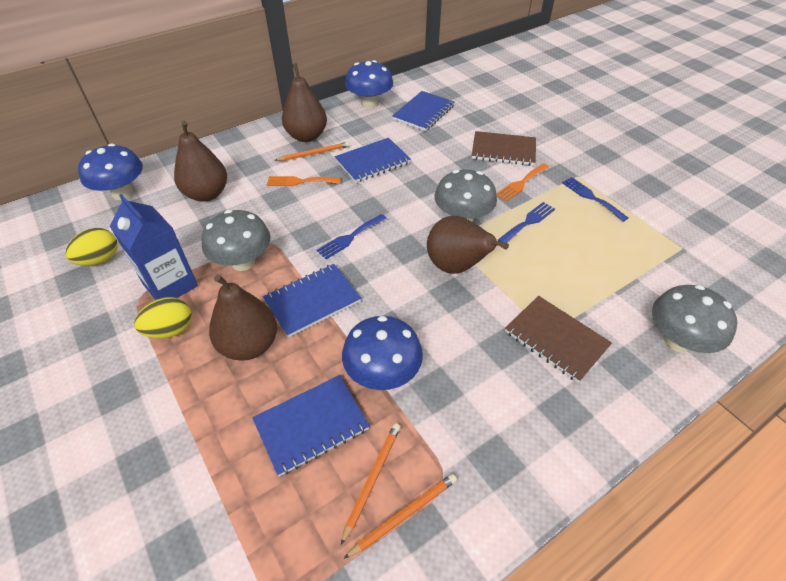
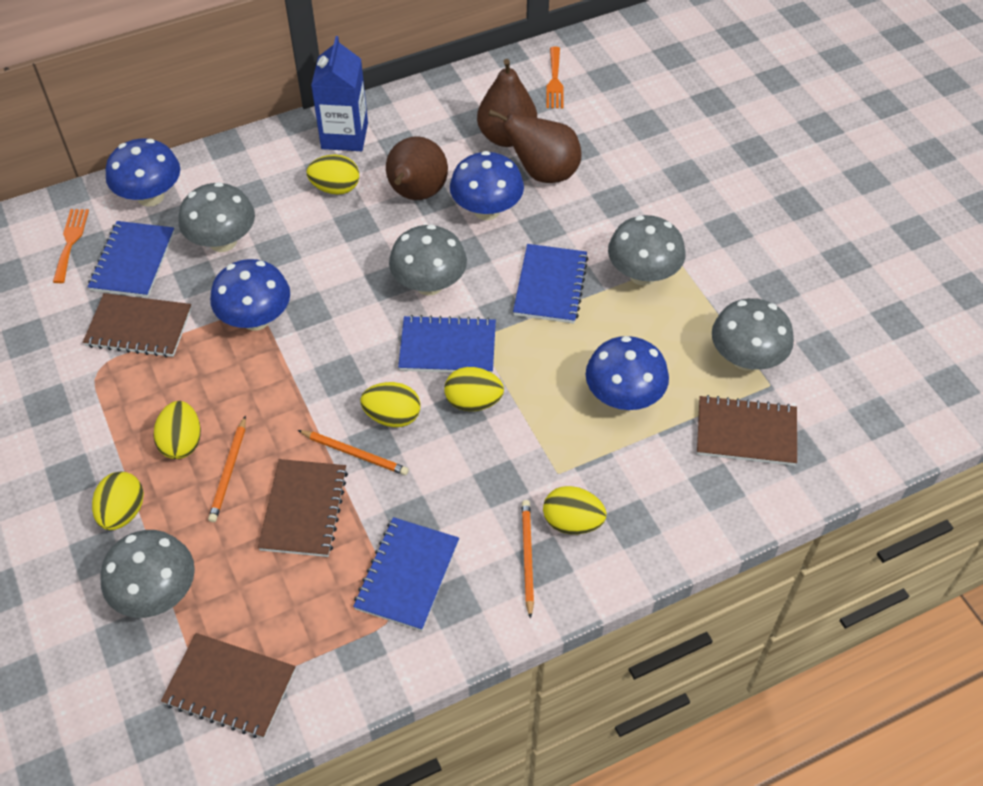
blue fork: [316,214,387,259] [498,202,555,243] [562,177,628,222] = 3 -> none = 0
blue mushroom: [78,144,143,200] [342,316,423,390] [345,60,393,108] = 3 -> [106,138,180,207] [210,259,290,331] [450,151,524,220] [586,336,669,410] = 4
brown notebook: [472,131,536,166] [505,296,612,383] = 2 -> [83,293,192,357] [161,633,296,738] [258,459,348,557] [697,395,797,466] = 4
brown pear: [174,121,227,202] [209,275,277,361] [282,63,327,142] [427,216,509,274] = 4 -> [386,136,448,200] [477,59,537,147] [488,109,581,183] = 3
grey mushroom: [201,210,270,271] [435,169,497,222] [652,285,737,353] = 3 -> [100,530,195,618] [179,182,255,252] [389,224,467,296] [608,215,686,286] [712,298,794,371] = 5
yellow egg: [65,228,118,266] [134,297,192,339] = 2 -> [92,472,144,530] [153,401,201,459] [306,154,359,195] [361,382,420,427] [444,367,504,411] [543,486,606,534] = 6

